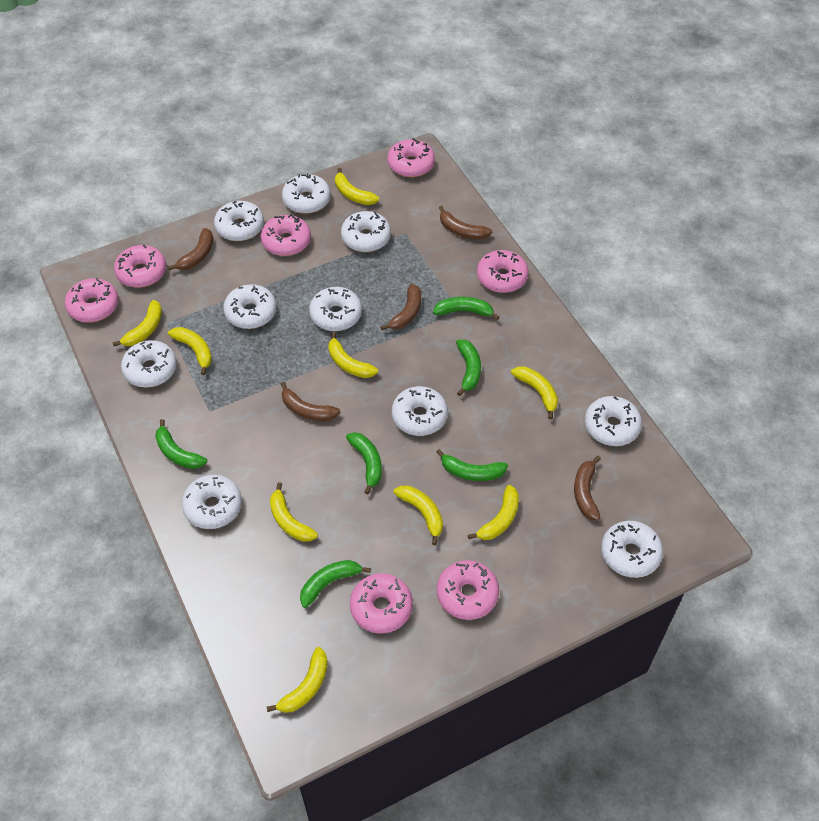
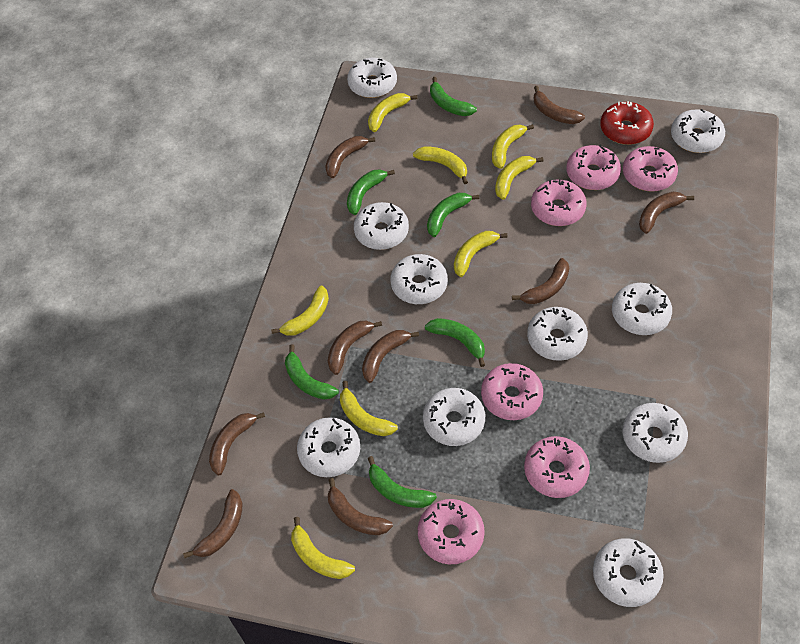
brown banana: [167,228,213,270] [281,382,340,421] [380,284,421,330] [439,206,492,239] [574,456,601,520] = 5 -> [183,489,243,558] [209,412,265,475] [325,136,375,178] [328,321,382,375] [328,478,393,535] [362,330,419,383] [512,258,569,304] [534,86,585,124] [639,192,694,234] = 9
pink donut: [65,278,119,323] [114,245,166,288] [260,214,311,256] [350,573,413,634] [388,138,435,177] [437,560,499,620] [477,250,528,293] = 7 -> [418,499,485,564] [481,363,543,420] [524,436,590,498] [531,179,587,226] [566,145,621,190] [623,146,678,192] = 6
red donut: none = 0 -> [600,101,654,145] = 1
yellow banana: [112,300,162,346] [168,327,212,375] [267,647,328,713] [270,482,318,542] [328,332,378,378] [335,168,379,205] [393,485,443,545] [468,485,519,540] [511,366,558,419] = 9 -> [271,285,329,336] [291,517,355,579] [340,381,398,436] [368,93,418,132] [413,146,468,184] [454,231,508,277] [492,124,534,169] [495,156,544,200] = 8

